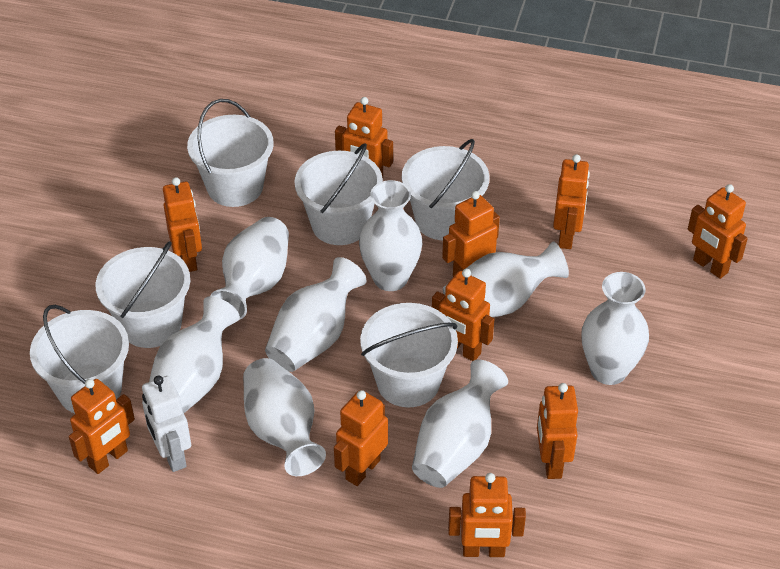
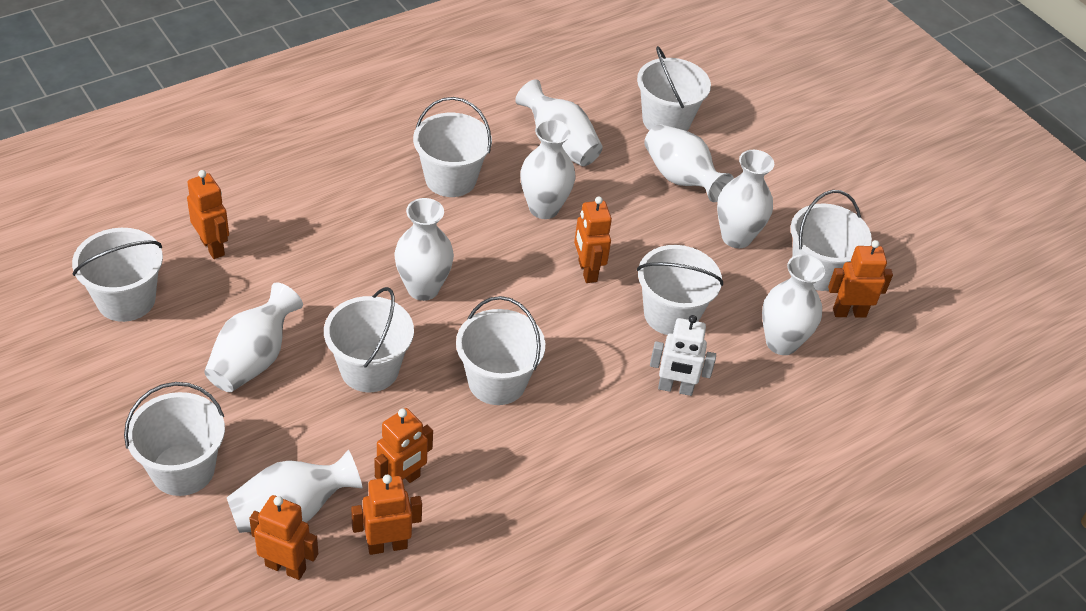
orange robot: [69,379,135,474] [163,177,202,272] [334,390,388,486] [335,97,393,178] [432,269,494,361] [442,191,500,277] [448,473,526,557] [537,383,578,479] [553,154,590,249] [688,184,748,279] = 10 -> [187,170,229,259] [249,495,318,580] [351,474,422,555] [374,408,433,483] [574,196,612,283] [828,240,893,318] = 6
white bucket: [30,305,129,413] [96,241,190,348] [187,99,274,207] [294,143,383,245] [360,303,458,408] [402,139,490,240] = 6 -> [72,228,163,322] [124,382,225,496] [324,287,414,392] [413,97,492,197] [456,296,545,405] [637,46,711,131] [637,245,723,335] [791,190,872,291] = 8

